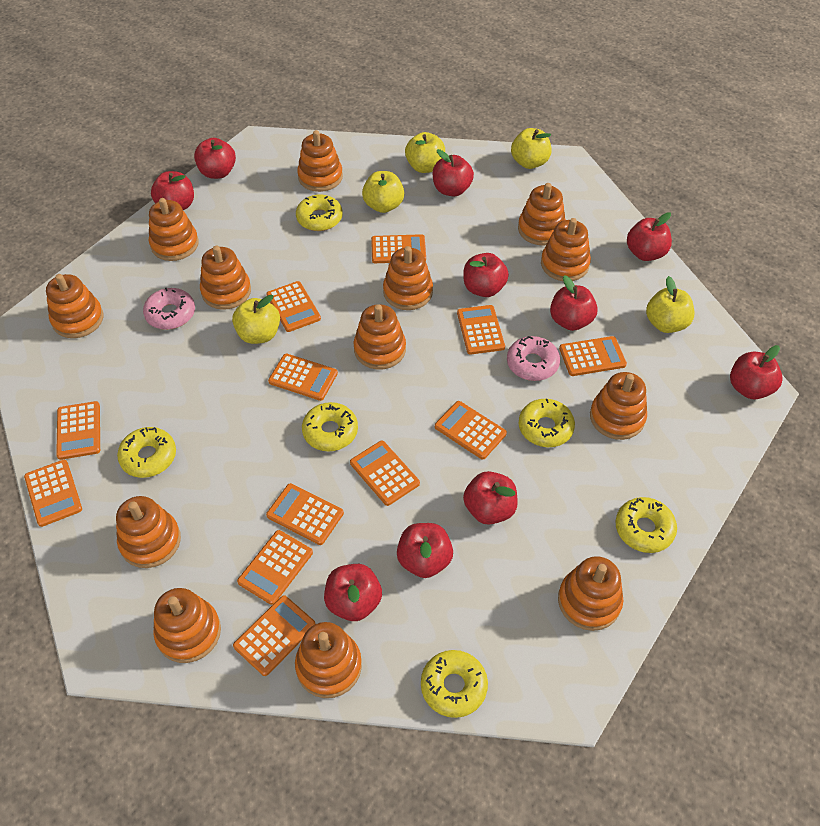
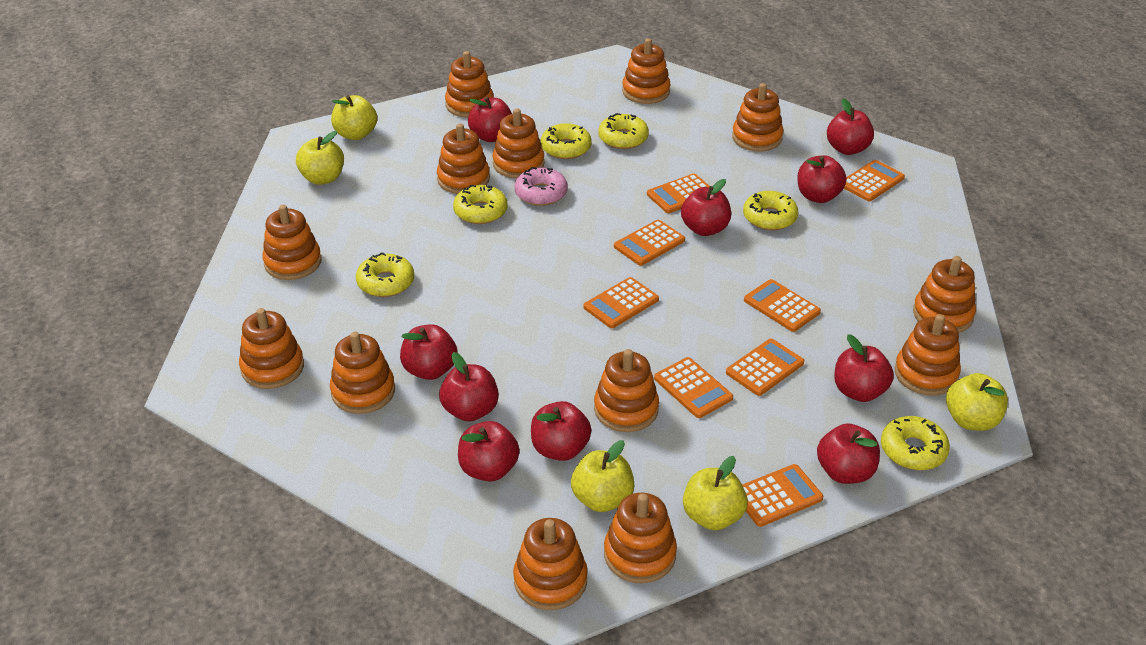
orange calculator: [24,460,82,527] [56,401,100,460] [233,596,316,676] [237,530,313,605] [266,281,321,332] [266,483,344,545] [268,354,338,401] [350,441,420,506] [371,234,426,263] [435,401,507,459] [457,305,505,354] [559,336,627,376] = 12 -> [584,277,659,328] [614,220,685,266] [647,174,709,213] [654,357,733,418] [726,339,804,396] [742,464,823,527] [744,279,821,332] [844,160,905,201] = 8
pink donut: [143,288,195,330] [507,336,560,381] = 2 -> [514,167,568,206] = 1

